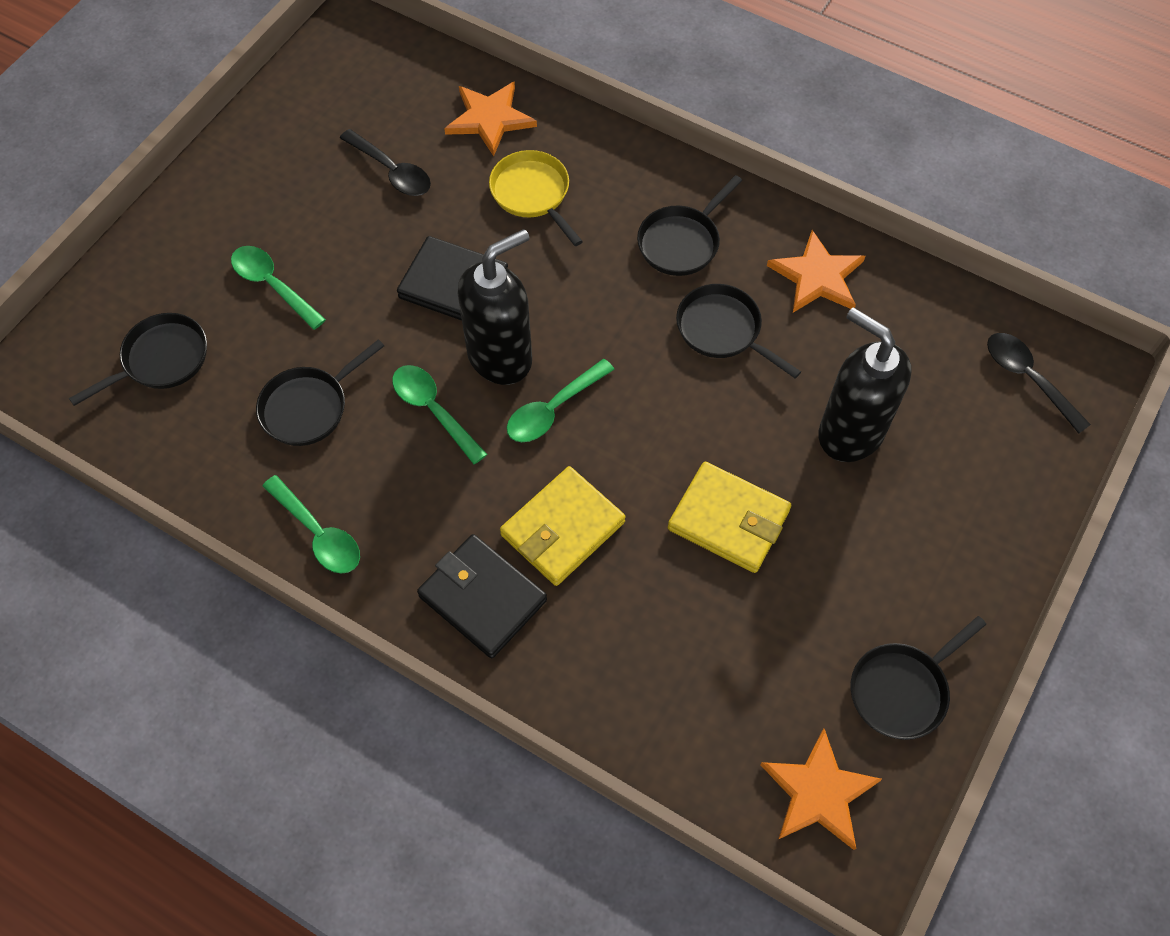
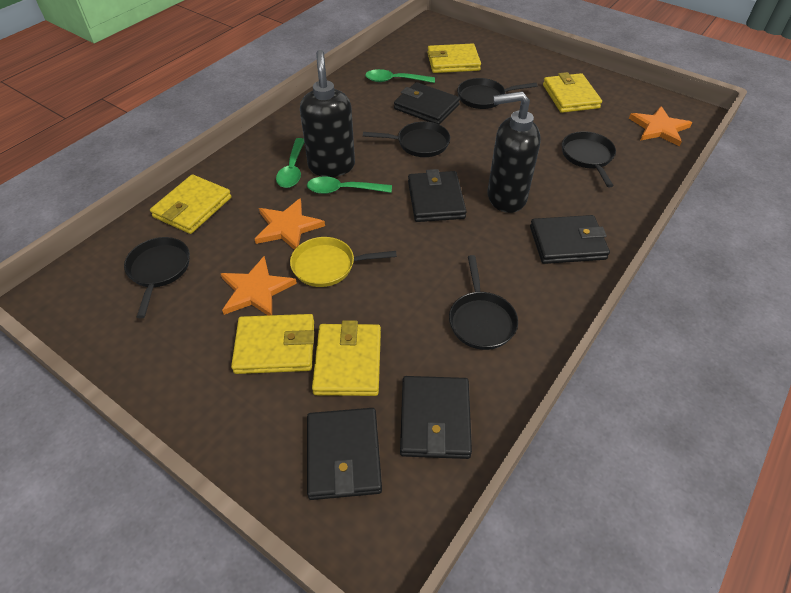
black spoon: [340,129,431,196] [987,333,1091,433] = 2 -> none = 0
black wallet: [397,236,508,321] [417,534,547,658] = 2 -> [307,408,382,500] [394,82,460,125] [400,376,472,459] [408,169,467,222] [530,215,610,264] = 5
green spoon: [231,246,326,330] [262,475,360,574] [392,365,487,464] [507,359,615,442] = 4 -> [276,138,304,188] [307,176,392,194] [365,69,435,83] = 3
yellow wallet: [500,466,625,586] [668,462,791,573] = 2 -> [150,174,231,234] [231,314,314,374] [312,320,381,396] [427,44,481,73] [543,72,602,113] = 5

